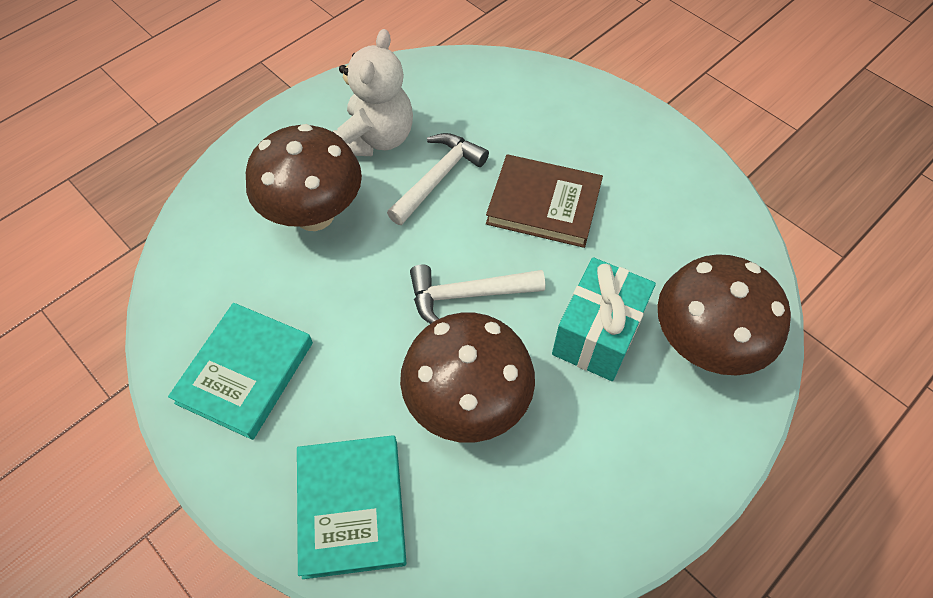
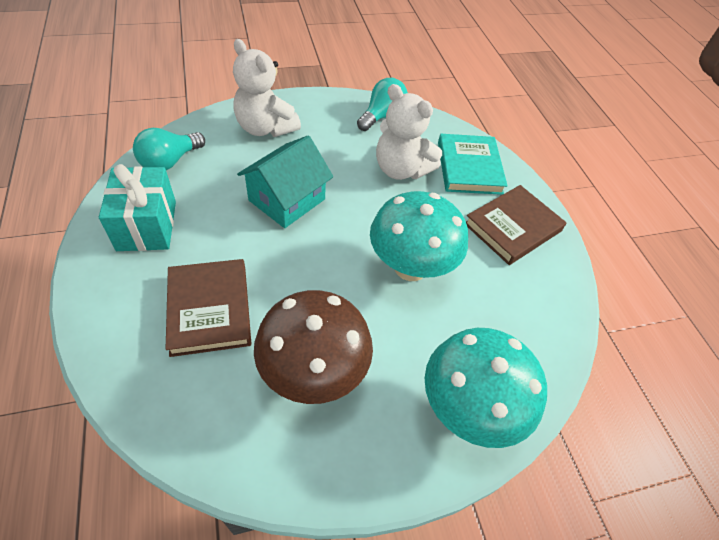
brown book: [486,154,603,248] = 1 -> [166,259,251,357] [466,185,567,265] = 2
brown mushroom: [246,124,362,231] [400,313,535,443] [657,254,791,375] = 3 -> [254,290,373,404] = 1
turquoise book: [168,303,313,440] [297,435,406,579] = 2 -> [438,134,508,195] = 1
turquoise house: none = 0 -> [237,135,333,228] = 1
turquoise light bulb: none = 0 -> [133,128,205,170] [357,78,408,131] = 2
turquoise mushroom: none = 0 -> [370,191,468,281] [425,328,547,448] = 2
white hammer: [387,133,489,225] [410,264,545,324] = 2 -> none = 0
white teddy bear: [333,29,413,156] = 1 -> [233,39,301,137] [376,84,442,180] = 2

